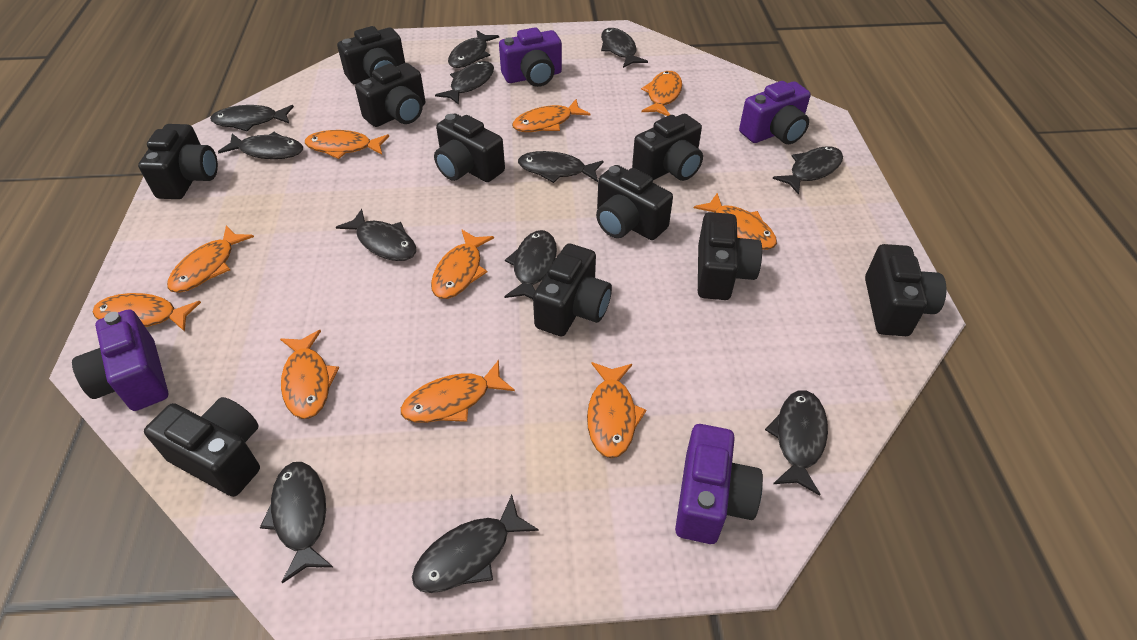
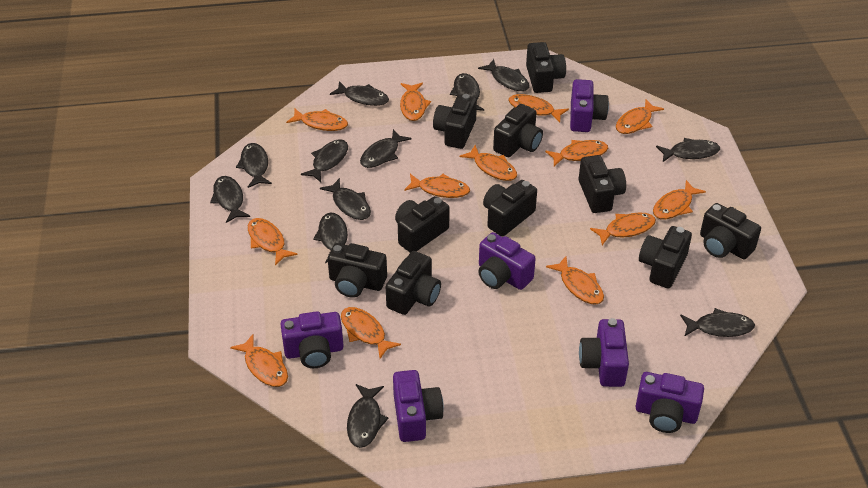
orange fish: [93,293,201,332] [167,226,254,293] [280,330,339,419] [305,130,389,159] [401,360,515,423] [431,230,494,299] [512,99,590,132] [587,362,646,458] [641,71,682,116] [694,193,777,250] = 10 -> [230,334,288,387] [248,218,298,265] [286,108,348,131] [341,307,401,359] [400,83,431,121] [404,174,470,198] [459,145,517,181] [508,94,569,123] [545,140,608,166] [546,256,604,305] [590,213,656,245] [616,99,664,134] [653,180,706,219] = 13
purple camera: [72,309,168,411] [499,27,562,87] [675,424,763,544] [739,81,811,144] = 4 -> [280,311,344,368] [393,370,444,442] [478,232,536,290] [570,79,609,132] [579,318,629,387] [635,372,704,433] = 6

